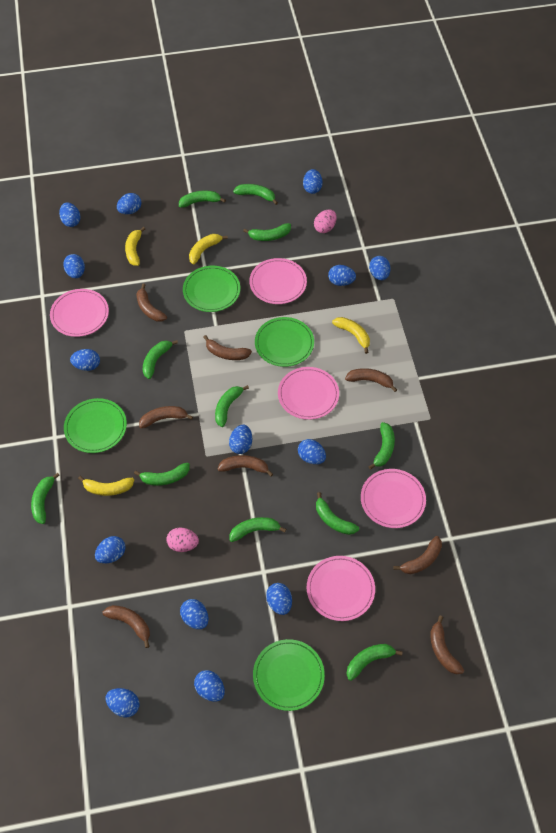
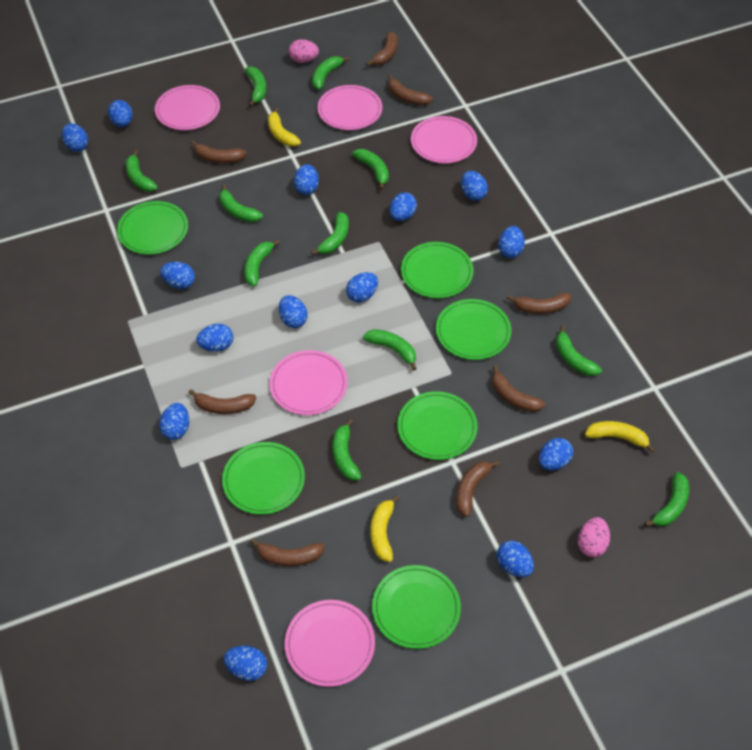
green plate: [64,398,127,453] [183,266,240,312] [253,639,325,711] [255,317,314,367] = 4 -> [117,201,188,255] [222,442,305,515] [372,565,461,649] [397,391,478,460] [401,242,474,298] [436,299,511,360] = 6
yellow banana: [78,476,134,496] [125,227,145,266] [189,234,228,264] [332,317,370,354] = 4 -> [268,107,301,147] [370,495,399,562] [585,421,655,453] = 3

